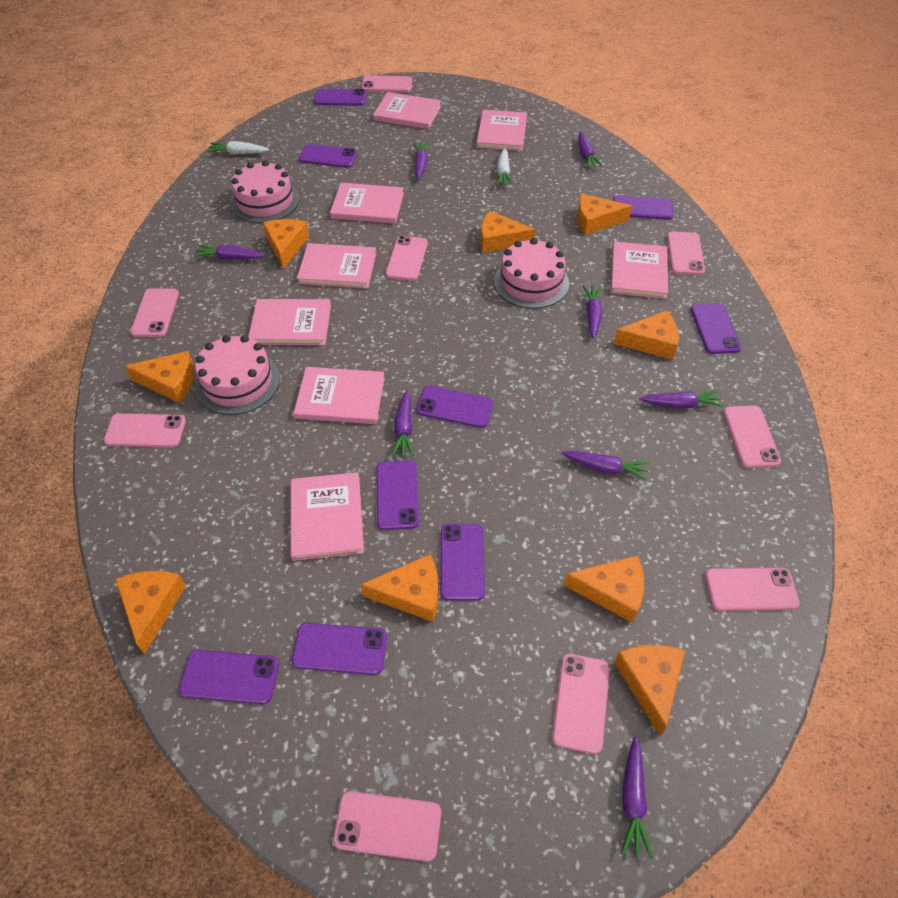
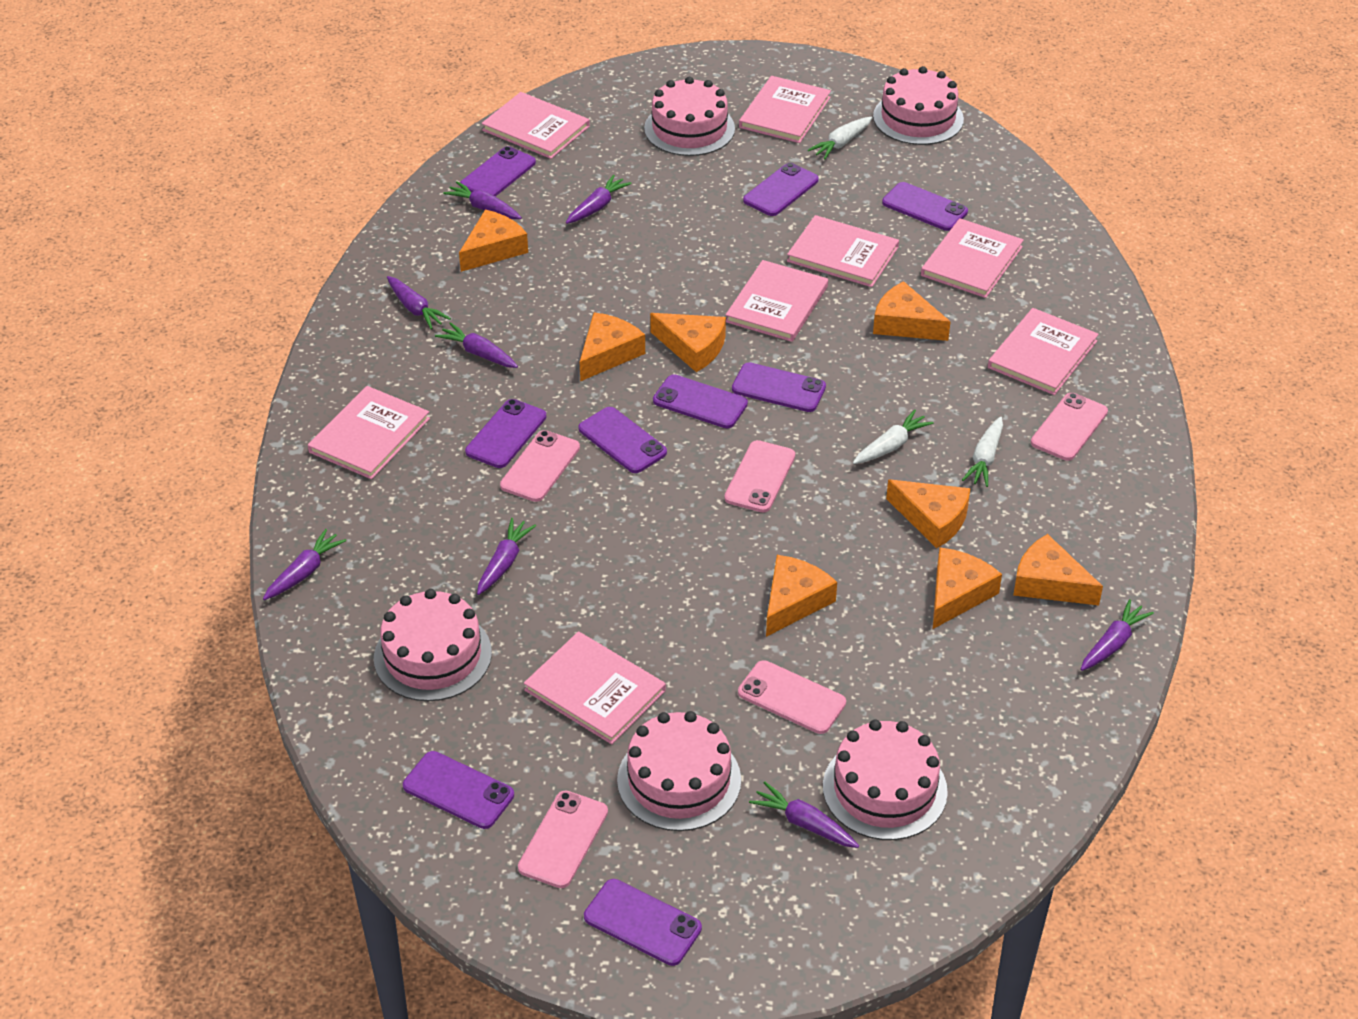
orange cheese: [115,571,186,654] [124,351,194,403] [263,219,309,269] [361,554,439,622] [481,211,536,253] [564,555,644,623] [577,194,632,235] [614,310,679,360] [614,645,685,736] = 9 -> [459,210,528,272] [580,312,645,381] [650,313,726,372] [766,555,837,637] [873,281,951,341] [886,479,971,548] [933,547,1002,629] [1013,534,1103,605] = 8
pink cake: [195,335,280,415] [230,160,300,223] [494,238,569,308] = 3 -> [374,589,492,701] [617,711,741,831] [644,77,735,156] [823,719,948,840] [873,66,964,145] = 5
pink phone: [104,413,186,447] [131,288,179,337] [333,791,441,862] [361,75,412,92] [386,235,428,281] [552,654,609,754] [667,232,705,275] [705,568,800,611] [723,405,781,468] = 9 -> [500,430,580,502] [518,791,608,888] [724,440,795,512] [738,660,846,734] [1031,393,1108,461] = 5
white carrot: [207,141,269,154] [496,148,513,186] = 2 -> [808,117,873,160] [853,410,934,464] [962,417,1003,487] = 3

